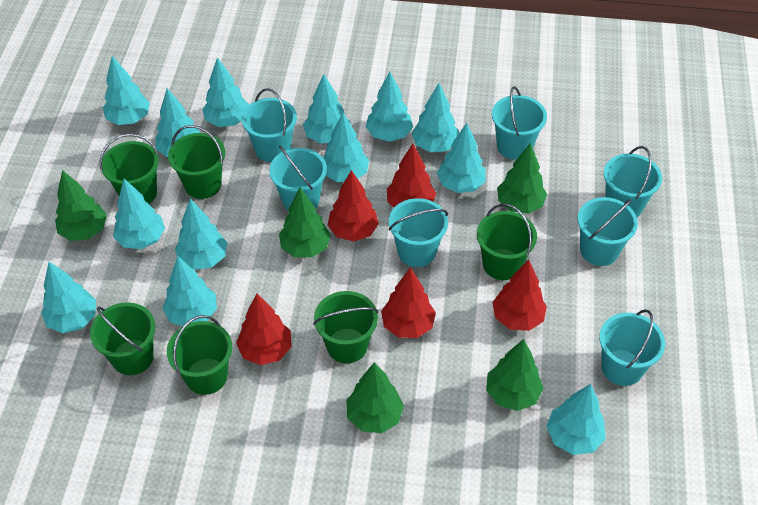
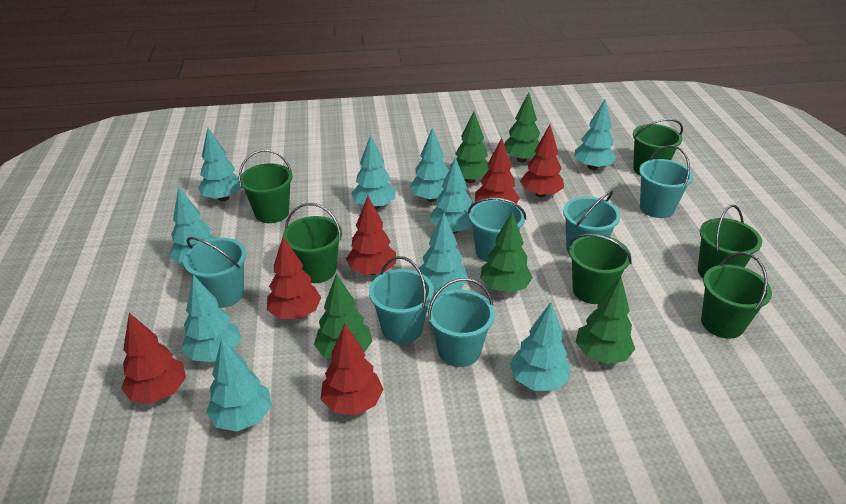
red tree: [236,293,292,365] [328,170,379,241] [381,267,436,338] [387,144,436,207] [492,260,547,331] = 5 -> [121,313,186,403] [267,237,322,319] [321,324,383,415] [346,196,396,275] [475,138,520,204] [520,125,564,198] = 6
turquoise bucket: [242,88,297,162] [269,145,327,211] [389,198,448,267] [492,86,547,159] [577,197,638,266] [599,309,665,386] [604,146,662,217] = 7 -> [183,237,246,308] [369,256,434,344] [428,278,495,367] [468,198,526,262] [563,190,620,253] [639,145,693,218] = 6
turquoise tree: [41,262,96,333] [103,56,150,125] [113,179,165,249] [155,88,200,157] [162,256,217,326] [175,199,227,270] [202,57,249,127] [303,74,350,143] [323,112,369,182] [366,72,413,142] [411,83,459,152] [437,123,486,193] [546,384,606,455] = 13 -> [170,188,216,265] [182,275,242,362] [198,128,242,201] [206,338,272,432] [351,135,396,209] [410,128,449,202] [419,213,468,293] [430,157,472,234] [510,302,570,391] [574,99,616,170] = 10

